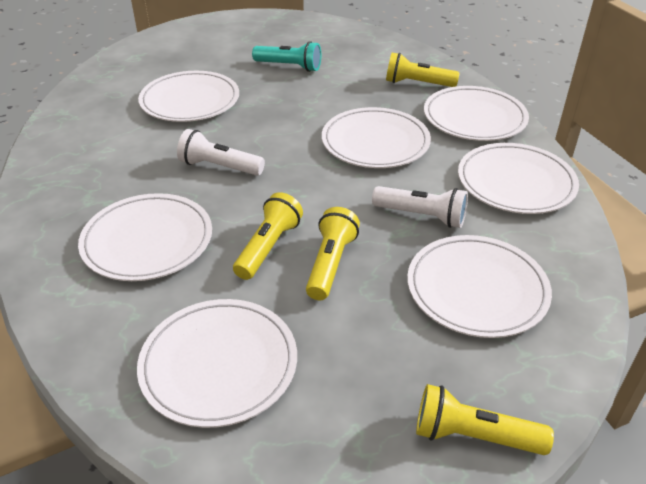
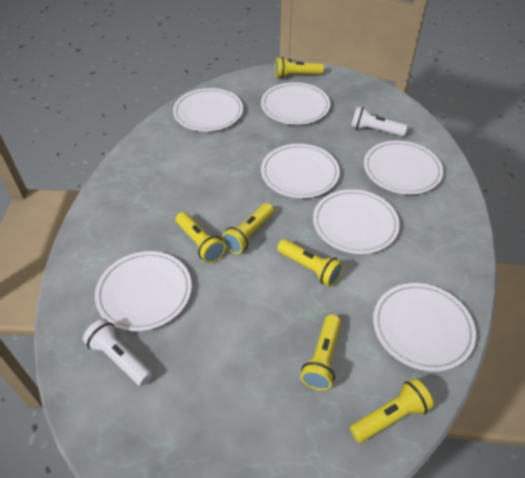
turquoise flashlight: [252,41,321,72] = 1 -> none = 0
yellow flashlight: [233,192,303,280] [306,207,360,300] [386,53,460,87] [416,384,554,455] = 4 -> [176,212,226,263] [222,203,274,254] [275,57,324,79] [277,239,344,287] [300,315,341,390] [350,378,434,443] = 6

